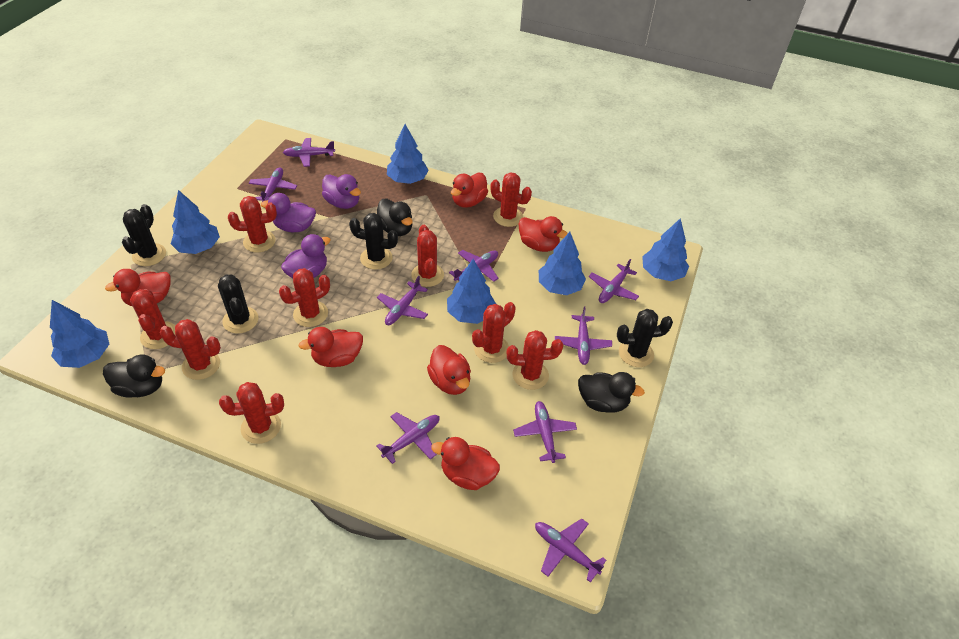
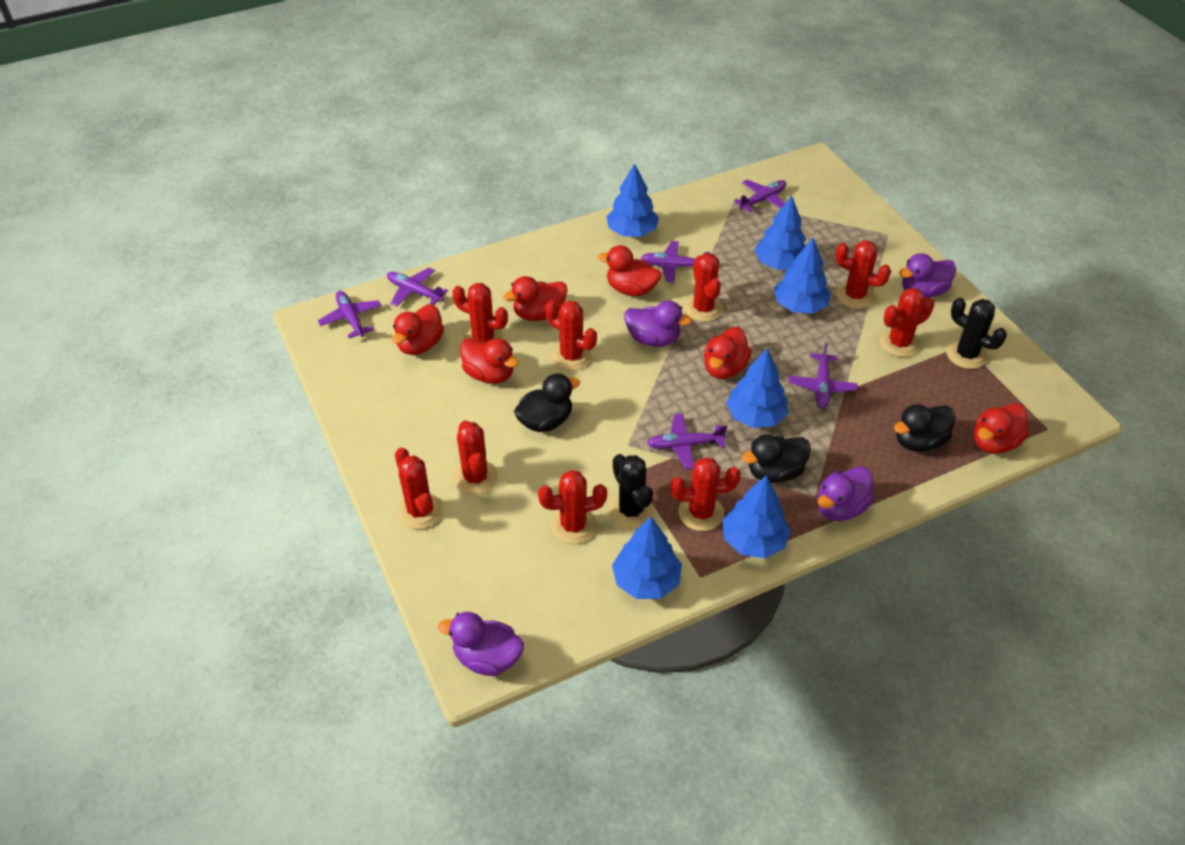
black cactus: [122,204,166,266] [218,275,259,333] [349,213,398,269] [617,309,673,367] = 4 -> [608,454,654,529] [946,298,1007,369] = 2
purple duck: [261,193,316,232] [281,234,331,279] [322,174,361,209] = 3 -> [438,612,524,676] [624,300,692,347] [817,466,874,521] [899,253,956,298] = 4
purple plane: [249,167,297,202] [283,138,335,167] [377,276,428,325] [377,412,439,464] [449,250,499,282] [513,401,577,463] [535,518,606,583] [555,307,612,365] [589,259,639,303] = 9 -> [318,291,381,338] [387,267,448,307] [641,241,710,282] [647,413,727,469] [734,180,786,212] [789,343,857,409] = 6

